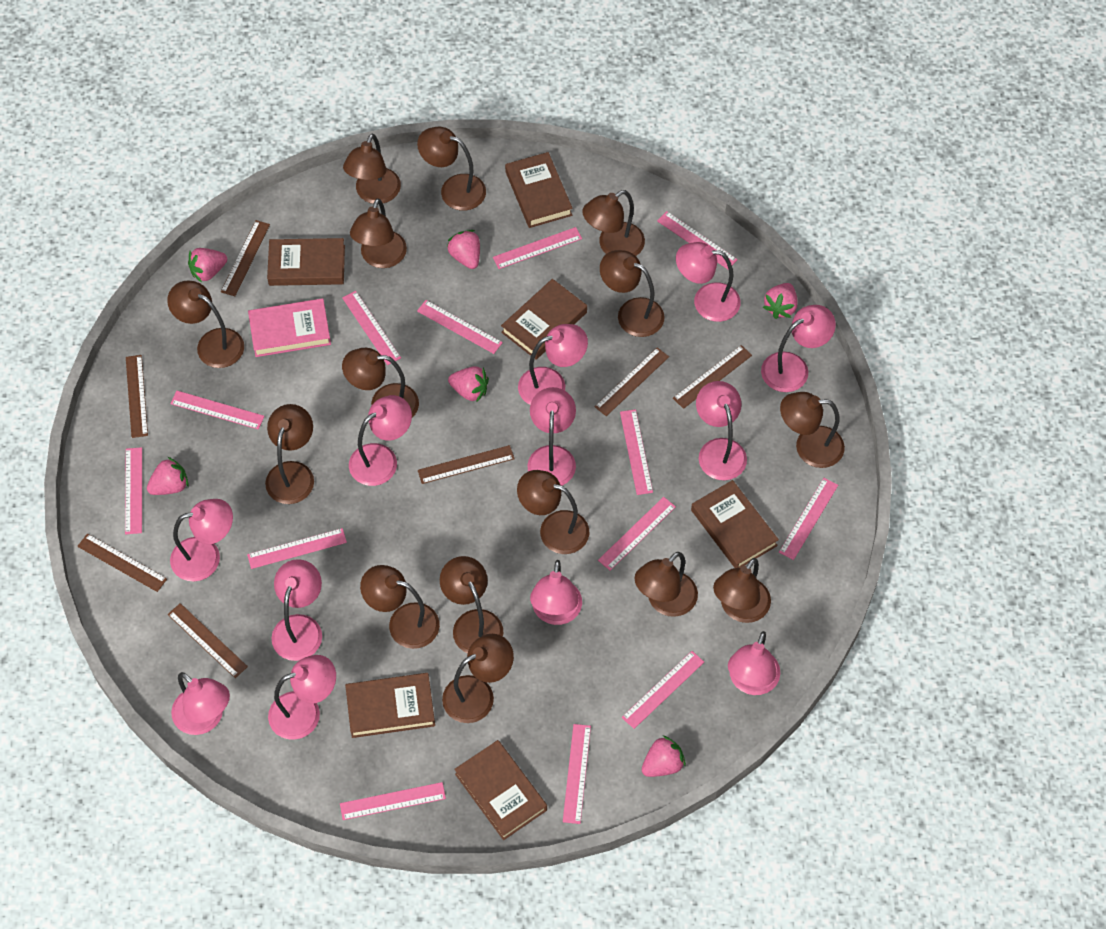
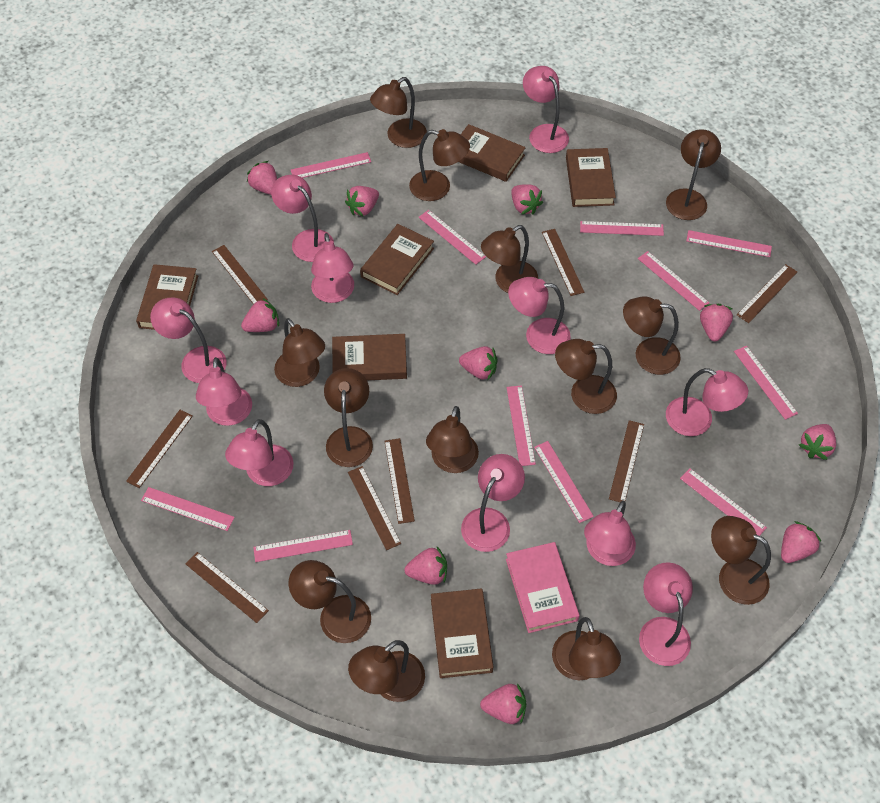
brown lamp: [167,280,244,368] [265,404,314,504] [342,348,419,417] [343,134,401,204] [350,198,407,268] [360,565,440,649] [417,127,486,211] [440,556,503,653] [442,634,514,723] [517,470,589,554] [582,190,645,256] [600,250,665,337] [634,552,698,617] [713,558,771,623] [780,392,845,468] = 15 -> [274,318,325,387] [289,560,371,643] [324,368,373,467] [348,640,425,702] [370,77,427,148] [409,129,470,201] [426,406,479,473] [481,225,538,293] [552,617,621,680] [555,339,617,414] [623,296,681,375] [666,129,721,220] [711,516,771,605] = 13
brown ruler: [77,533,167,592] [126,355,148,438] [168,603,248,678] [221,220,270,296] [418,445,515,484] [594,347,669,416] [673,345,752,409] = 7 -> [126,410,193,488] [186,552,269,623] [212,245,268,304] [348,466,401,550] [385,438,415,524] [542,229,584,296] [609,420,644,502] [737,264,797,323] = 8
pink lamp: [170,499,233,581] [171,672,230,735] [268,655,336,740] [272,559,322,661] [349,395,412,486] [518,324,588,405] [527,387,576,486] [530,560,582,625] [676,242,741,322] [696,381,747,480] [728,631,780,695] [761,305,836,392] = 12 -> [150,298,227,383] [196,357,252,426] [225,419,294,486] [271,175,334,262] [311,233,354,303] [461,454,525,552] [508,277,571,354] [523,66,569,153] [584,501,636,566] [639,562,693,666] [666,368,748,436] = 11
pink ruler: [125,447,142,534] [170,391,264,430] [247,528,347,569] [340,782,446,820] [342,291,401,365] [417,300,503,354] [493,227,582,269] [563,724,591,824] [598,497,676,571] [620,409,653,495] [622,651,704,729] [657,211,738,269] [779,478,838,560] = 13 -> [141,487,235,531] [253,530,353,562] [291,152,371,178] [418,210,486,265] [506,385,536,466] [534,441,594,523] [580,221,664,236] [638,251,709,311] [680,468,767,536] [686,230,772,257] [734,346,798,420] = 11
pink strawberry: [147,457,189,495] [188,248,227,283] [447,230,480,269] [448,366,489,403] [642,735,686,777] [763,283,798,319] = 6 -> [241,298,279,332] [247,161,277,195] [345,186,379,216] [404,547,447,585] [459,346,497,381] [480,683,526,724] [511,184,543,215] [700,304,733,342] [781,521,821,563] [799,424,836,460] = 10

